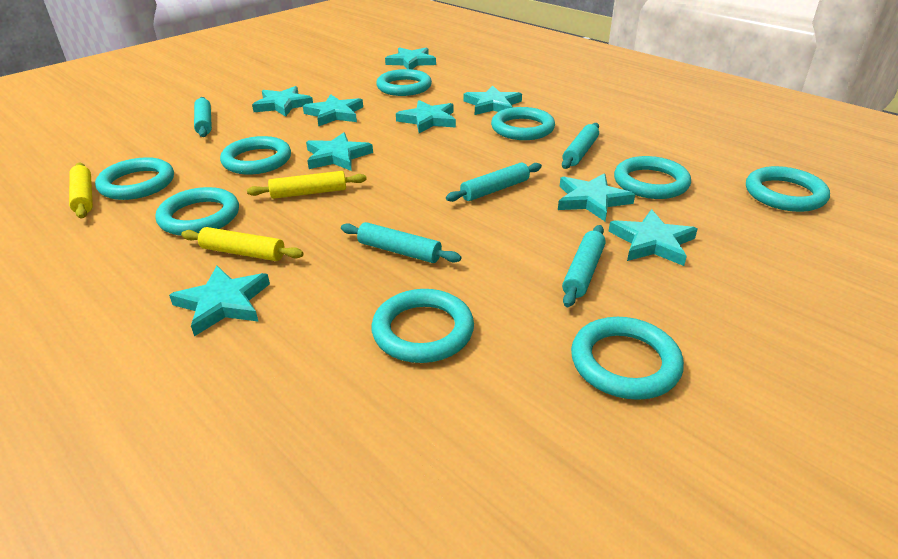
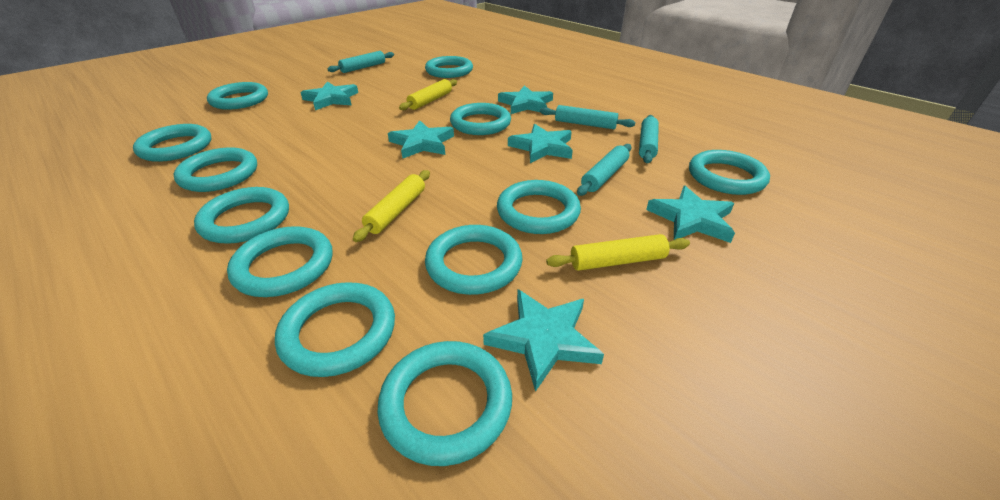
turquoise ring: [95,157,174,200] [155,187,239,236] [220,136,291,175] [371,289,474,363] [376,69,432,96] [491,107,555,140] [571,317,684,400] [614,156,691,199] [746,166,830,212] = 9 -> [133,124,212,162] [173,148,257,192] [194,187,289,244] [207,82,268,110] [227,226,333,297] [275,282,395,377] [377,341,512,466] [425,56,473,78] [425,225,523,295] [450,103,511,135] [497,180,581,234] [689,150,770,195] = 12
turquoise rolling pin: [194,97,212,137] [341,222,461,263] [446,163,542,202] [562,123,599,169] [562,225,606,307] = 5 -> [328,51,394,73] [540,105,635,129] [577,144,631,196] [639,115,659,163] = 4
turquoise star: [169,265,270,336] [252,86,313,117] [303,94,363,126] [306,132,373,171] [385,47,436,69] [396,100,456,133] [464,85,522,115] [558,173,635,221] [608,209,698,266] = 9 -> [300,82,358,110] [388,120,454,159] [483,289,604,392] [498,86,553,114] [508,124,573,163] [646,186,735,243] = 6

